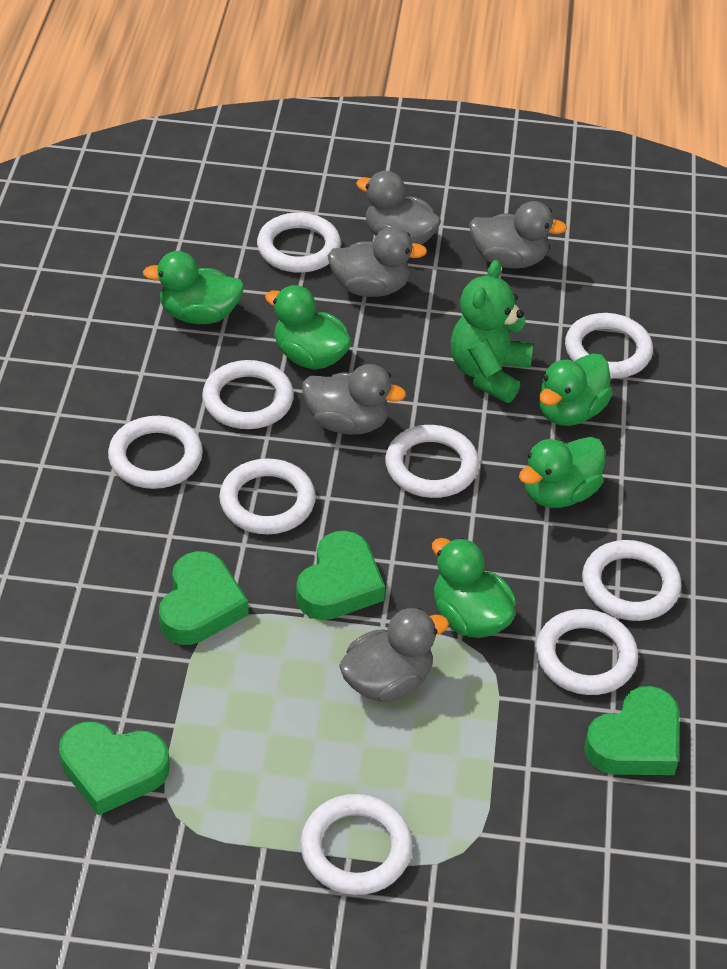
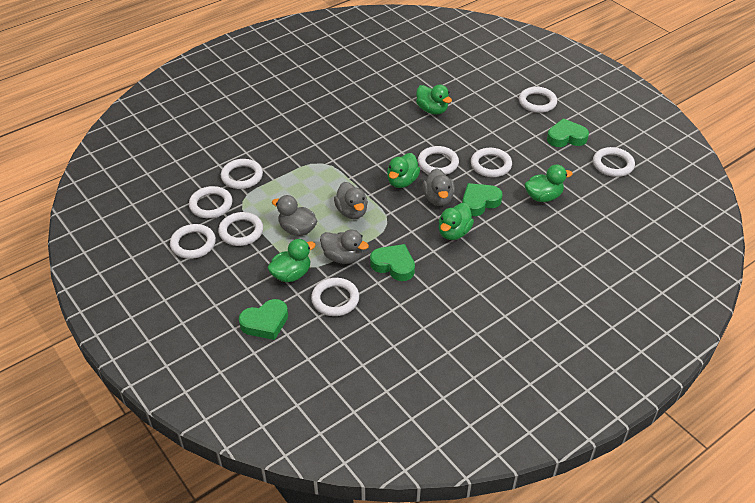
green teddy bear: [450,260,533,403] = 1 -> none = 0
grey duck: [302,364,406,435] [327,227,427,297] [339,608,449,702] [356,171,441,245] [469,201,567,269] = 5 -> [272,195,317,236] [320,230,369,264] [334,182,368,219] [423,168,455,206] = 4

